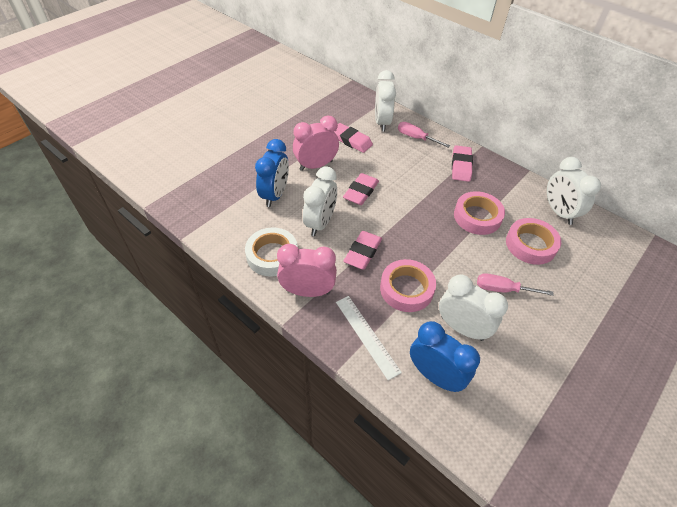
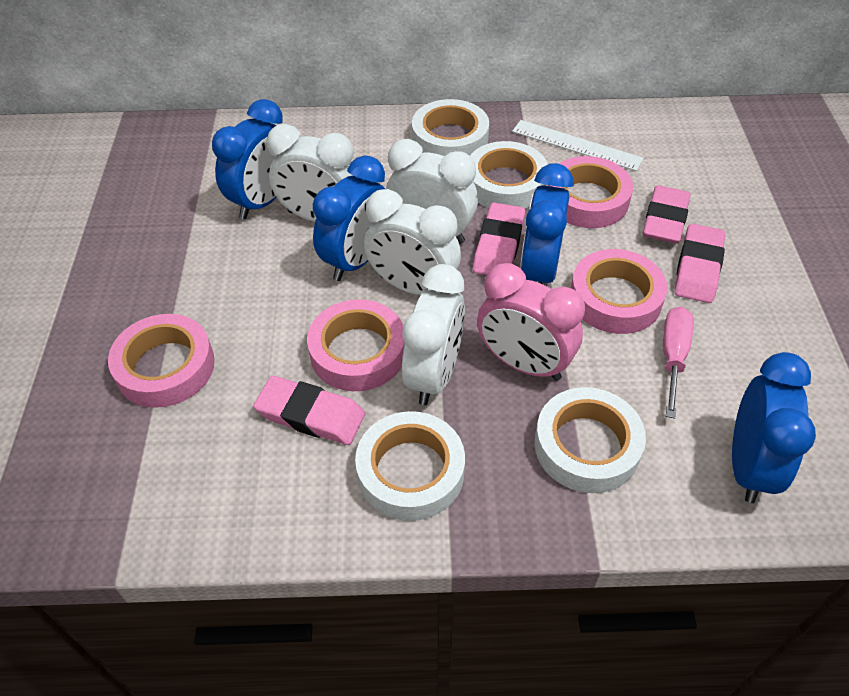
blue clock: [255,139,289,207] [410,321,480,392] = 2 -> [212,99,283,219] [313,155,385,281] [520,163,573,284] [732,352,816,503] = 4
pink clock: [277,244,337,297] [293,116,339,171] = 2 -> [477,263,585,381] = 1
pink screwdriver: [398,122,450,148] [477,273,554,296] = 2 -> [663,307,694,419] = 1
pink tape: [380,259,436,312] [454,191,505,235] [506,218,561,265] = 3 -> [108,314,215,408] [307,299,405,391] [548,156,633,228] [571,249,667,334] = 4
white tape: [245,227,298,276] = 1 -> [355,411,465,521] [412,99,489,156] [470,141,548,209] [534,387,646,493] = 4

